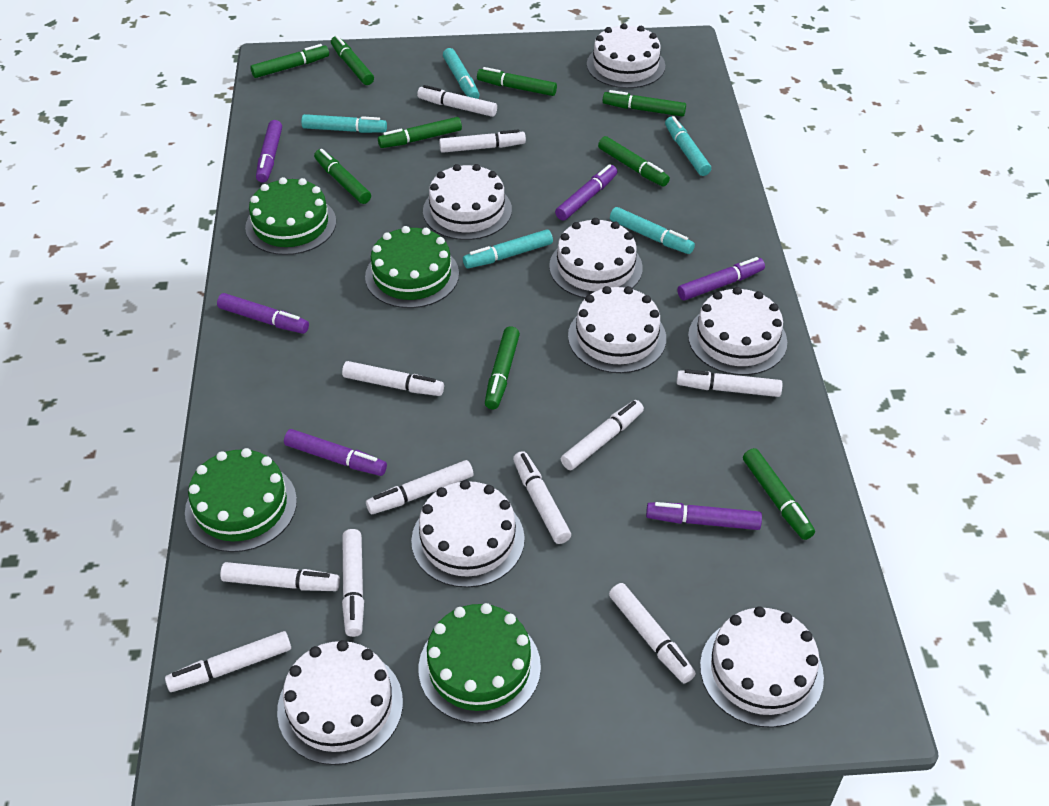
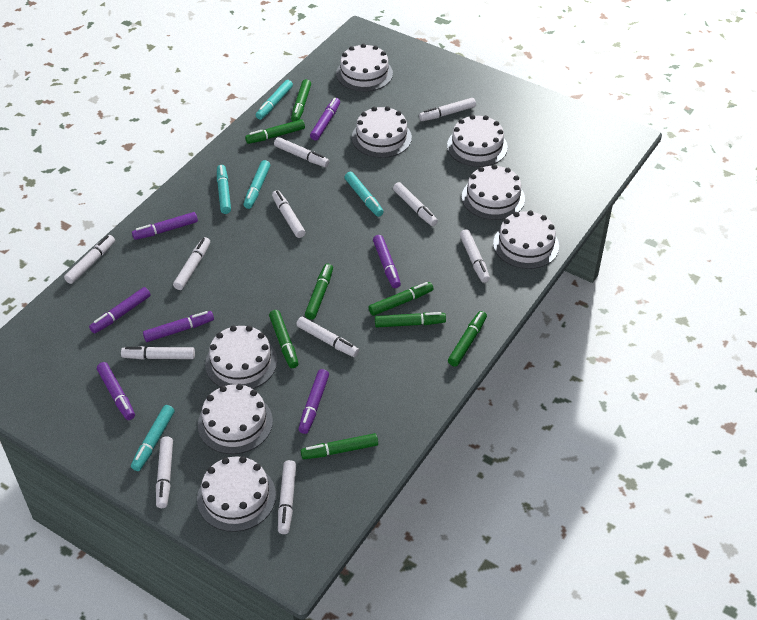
green cake: [185,448,297,552] [245,177,336,255] [365,226,459,308] [419,603,541,724] = 4 -> none = 0
green marker: [250,44,329,78] [314,149,371,204] [331,35,374,85] [378,117,462,148] [477,67,557,96] [485,327,520,409] [598,136,670,187] [603,90,686,117] [743,448,815,540] = 9 -> [245,119,305,144] [269,310,298,368] [291,79,311,122] [301,433,378,459] [305,264,333,320] [369,282,433,316] [375,312,446,327] [448,311,487,367] = 8
purple marker: [217,293,309,334] [256,120,282,183] [284,429,387,476] [555,164,617,221] [646,502,762,530] [677,257,765,301] = 6 -> [89,287,151,334] [97,362,135,420] [132,212,198,240] [143,311,214,342] [299,369,329,434] [310,98,340,140] [373,235,401,288] = 7

